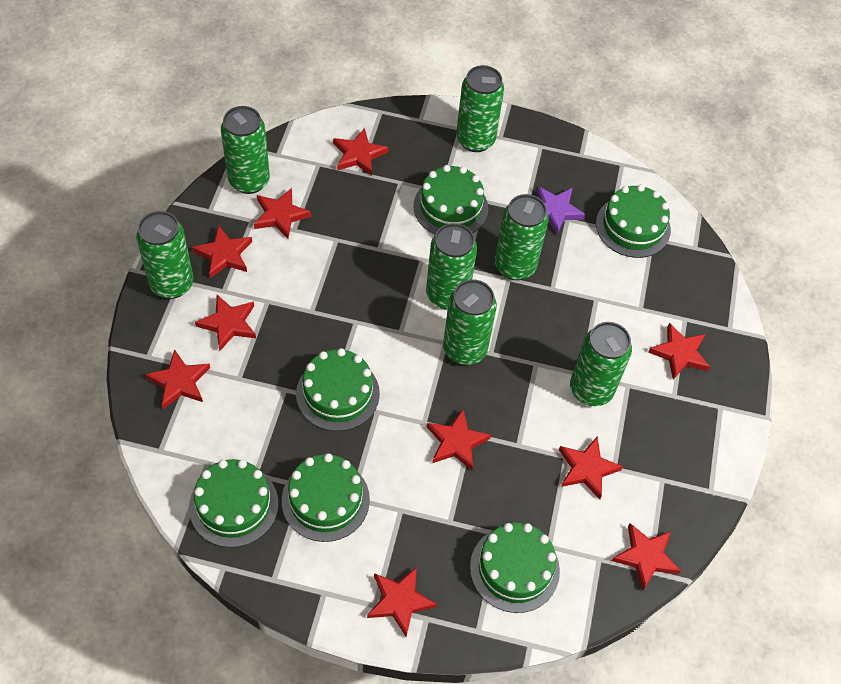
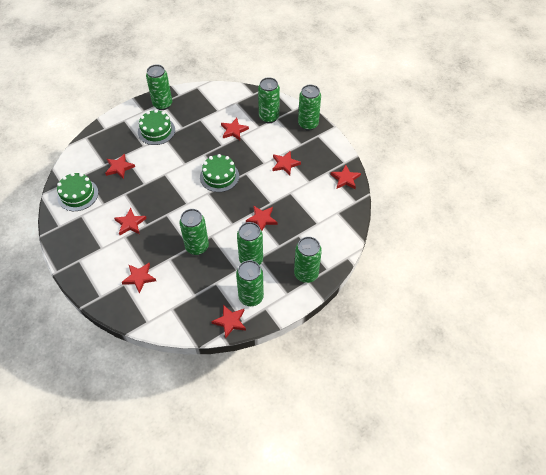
green cake: [189,459,278,548] [282,453,370,542] [296,348,380,431] [413,165,488,235] [470,523,560,613] [596,185,671,258] = 6 -> [57,172,98,211] [138,109,175,145] [200,154,239,192] = 3
purple star: [537,186,586,235] = 1 -> none = 0
red star: [145,349,210,409] [192,225,252,278] [195,295,256,351] [254,188,311,239] [333,128,388,176] [367,567,437,637] [427,409,491,470] [559,437,623,499] [611,523,681,590] [648,323,710,380] = 10 -> [105,154,135,179] [114,208,147,235] [122,263,156,294] [211,305,246,339] [221,118,249,140] [246,205,277,231] [273,151,301,175] [331,165,361,189] = 8

